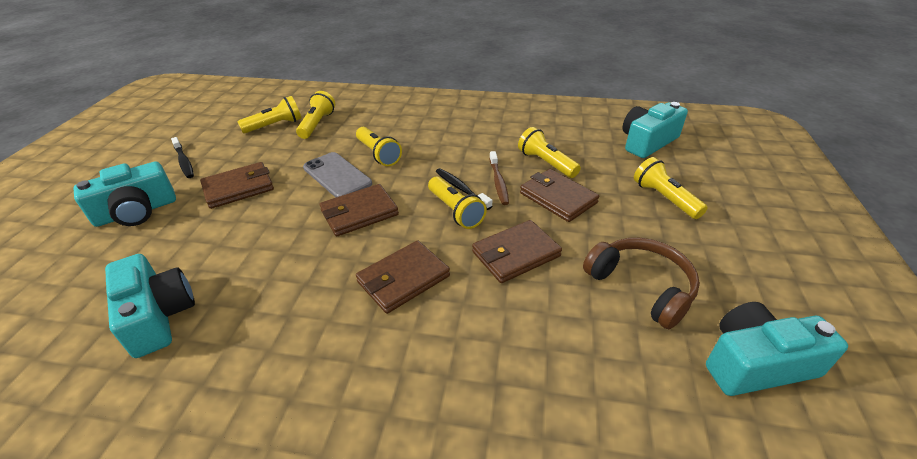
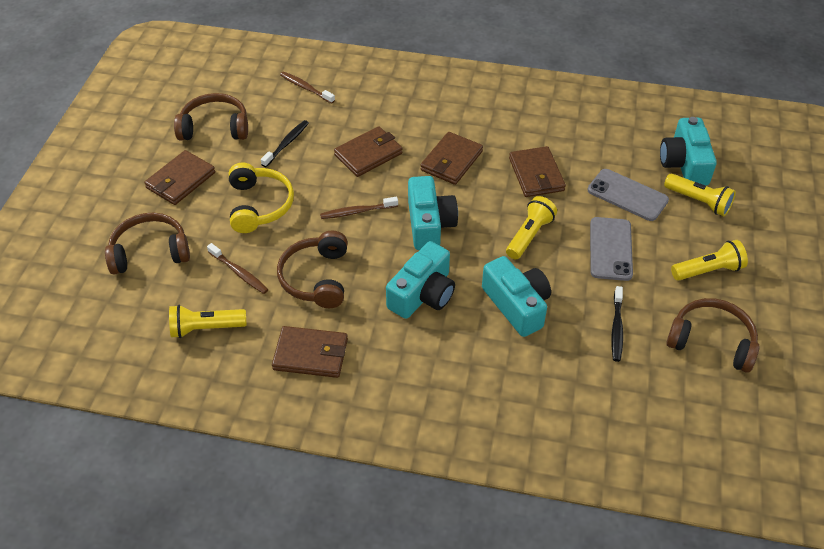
brown headphones: [583,238,700,329] = 1 -> [105,213,190,275] [174,93,248,140] [277,231,348,308] [666,298,759,373] = 4
brown toothbrush: [489,151,509,205] = 1 -> [207,243,269,294] [280,71,335,104] [320,197,398,219] = 3
grey phone: [303,152,372,197] = 1 -> [587,169,669,221] [590,217,633,281] = 2
yellow flashlight: [237,96,302,133] [296,91,335,139] [356,127,402,166] [428,176,487,229] [518,127,581,178] [634,157,708,219] = 6 -> [169,305,247,338] [506,196,557,259] [664,173,736,216] [671,240,748,281] = 4
yellow headphones: none = 0 -> [229,163,294,233] = 1

